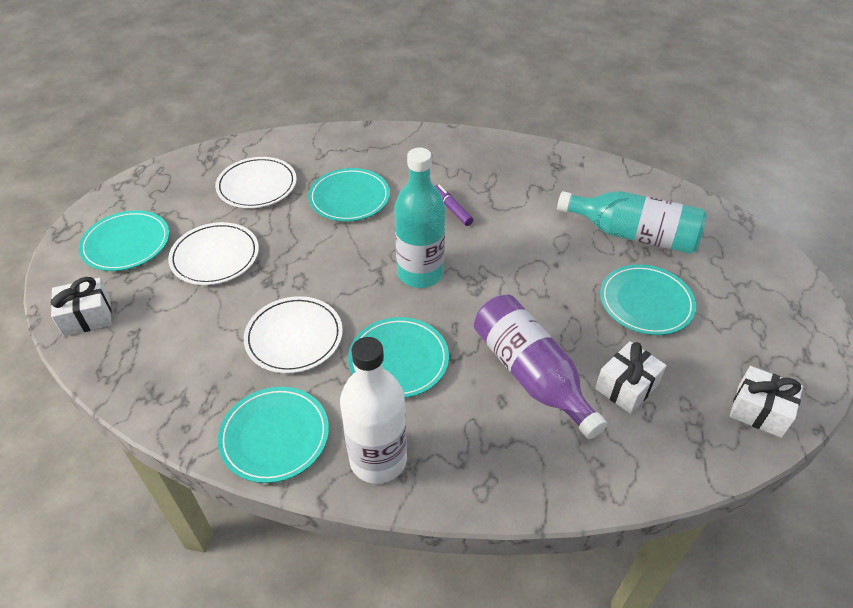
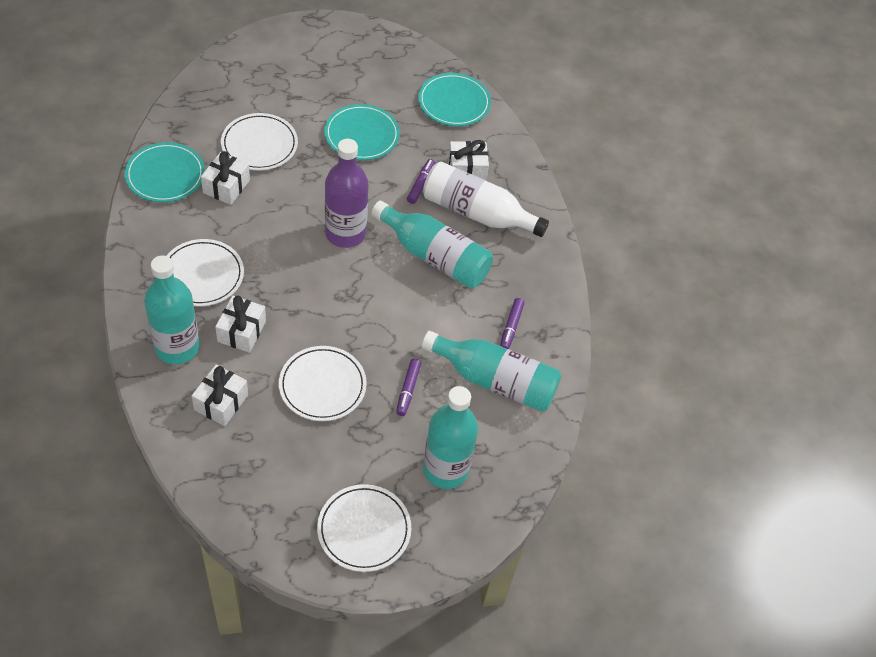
purple marker: [435,185,473,226] = 1 -> [396,358,421,416] [407,159,435,204] [500,298,525,349] = 3
turquoise bottle: [394,148,445,288] [557,191,707,254] = 2 -> [144,256,200,364] [371,201,493,288] [422,331,561,412] [423,386,478,489] = 4
turquoise plate: [79,210,169,271] [218,387,329,483] [308,168,390,221] [348,317,449,398] [600,264,696,335] = 5 -> [125,142,205,202] [324,104,400,160] [418,73,491,126] = 3
white gift: [51,277,112,336] [595,341,667,414] [729,366,803,438] = 3 -> [192,365,248,426] [201,151,250,205] [215,296,266,353] [448,140,489,180] = 4
white plate: [168,222,259,285] [215,157,297,208] [244,296,343,373] = 3 -> [166,239,244,306] [221,113,298,170] [279,346,367,421] [317,484,411,572] = 4

